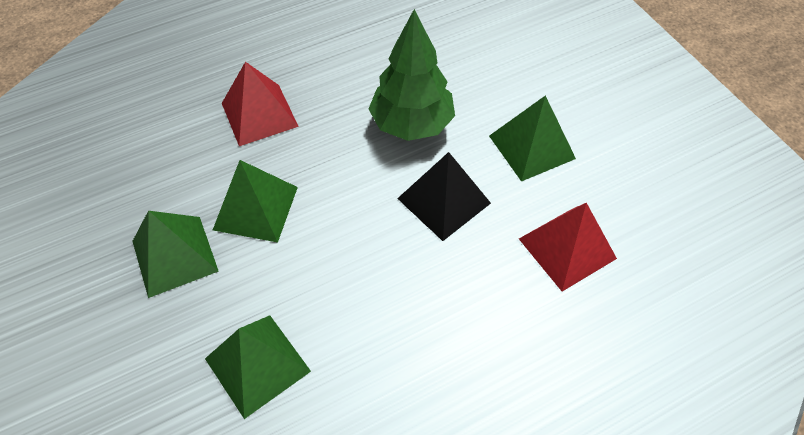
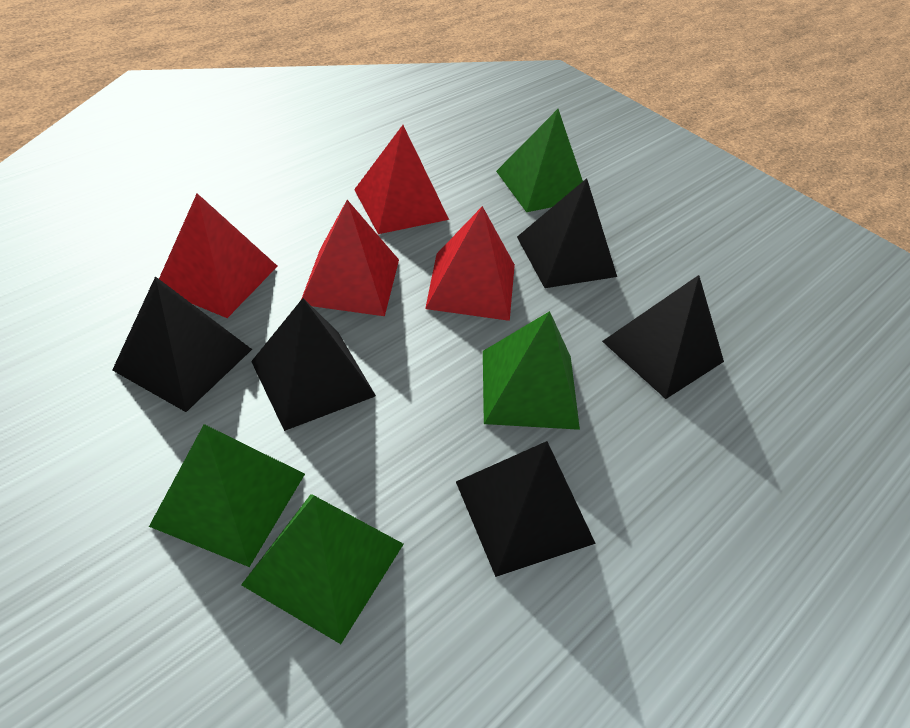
black pyramid: [397,152,491,241] = 1 -> [112,276,252,412] [251,298,376,431] [456,441,596,577] [517,178,617,288] [602,275,724,399] = 5
green tree: [369,9,455,141] = 1 -> none = 0
red pyramid: [222,62,299,146] [519,203,617,291] = 2 -> [159,193,277,318] [301,200,399,316] [354,125,449,234] [425,206,515,321] = 4

